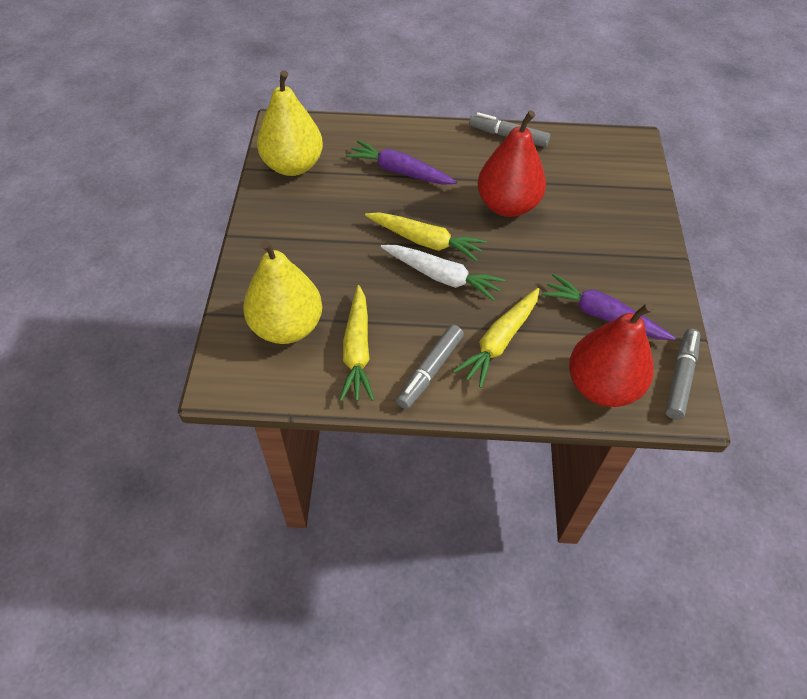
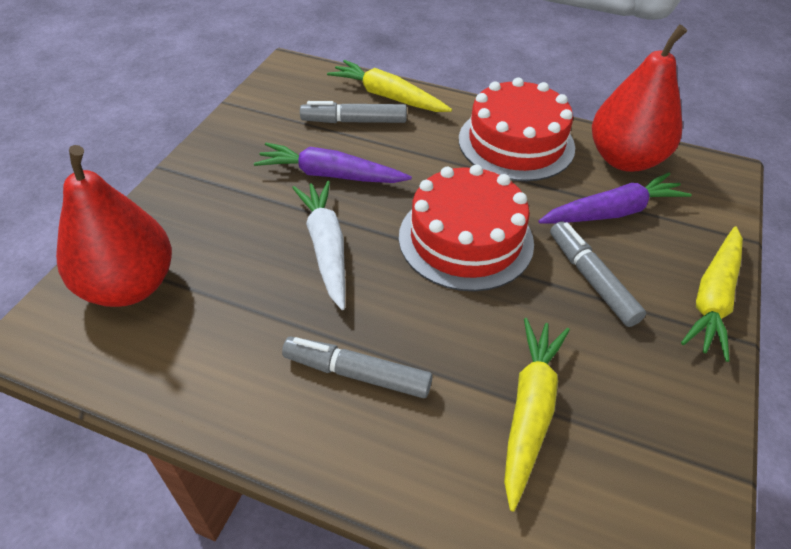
red cake: none = 0 -> [399,164,534,291] [459,77,575,181] = 2
yellow pear: [243,240,322,344] [257,70,323,176] = 2 -> none = 0

